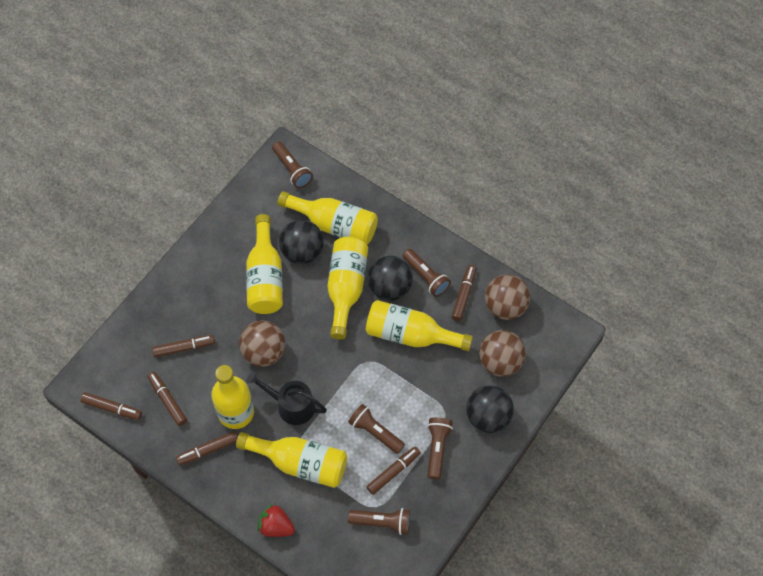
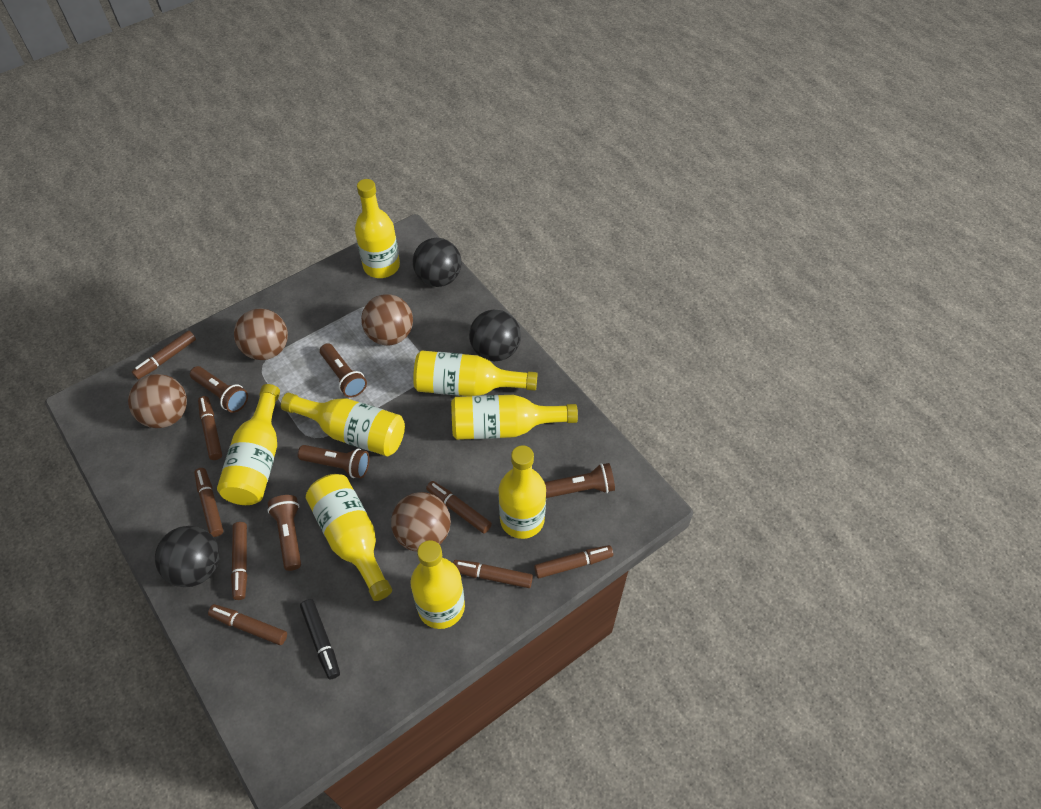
black marker: none = 0 -> [300,599,340,679] = 1
black watering can: [246,371,327,425] = 1 -> none = 0
brown ball: [239,320,285,367] [479,330,526,377] [485,274,530,320] = 3 -> [128,374,187,428] [234,308,288,360] [361,294,413,345] [391,492,451,552] = 4
brown marker: [80,392,142,420] [148,372,187,426] [152,335,215,358] [176,431,238,465] [366,447,421,495] [451,265,476,321] = 6 -> [132,330,196,379] [194,468,224,537] [198,396,222,460] [208,604,287,645] [231,522,247,600] [426,481,492,533] [453,560,533,588] [534,545,613,578] = 8
red strawberry: [257,504,295,537] = 1 -> none = 0
yellow bottle: [211,365,254,429] [236,432,347,488] [246,214,283,314] [277,191,378,244] [327,237,368,340] [366,300,473,351] = 6 -> [217,384,280,505] [281,393,405,457] [306,474,392,601] [355,179,400,278] [411,540,465,629] [413,351,538,396] [451,395,578,440] [498,445,546,539] = 8

